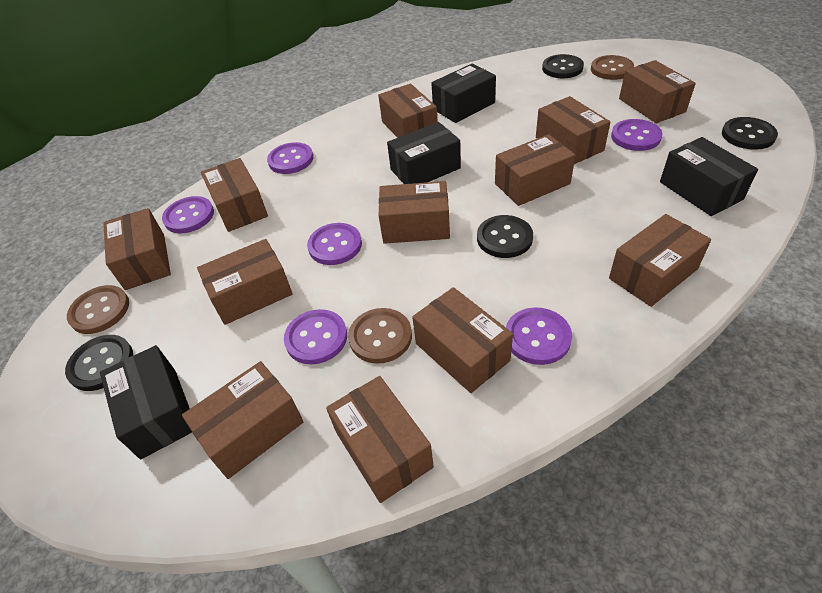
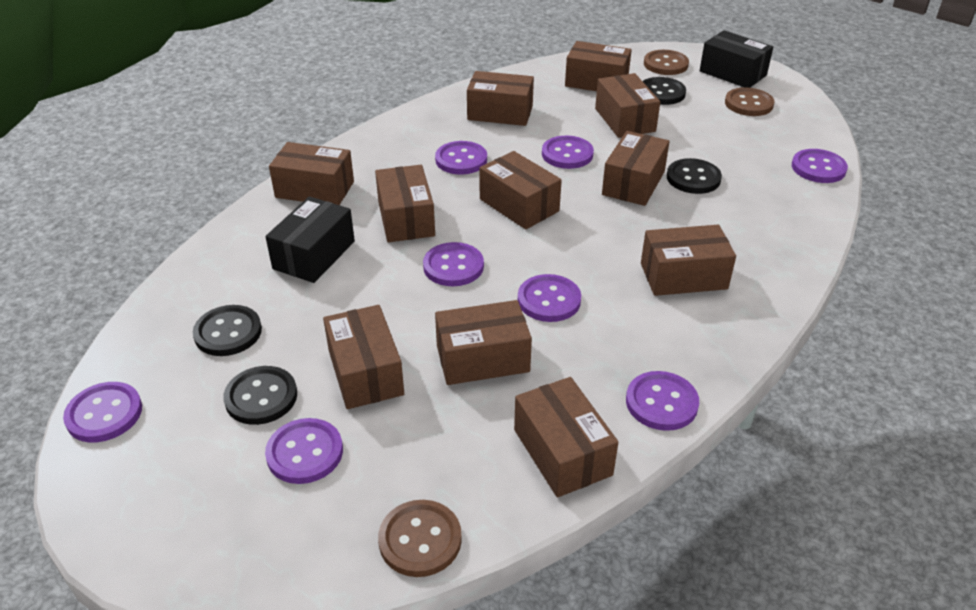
black box: [100,345,192,459] [387,122,461,184] [431,64,496,123] [660,137,758,216] = 4 -> [265,197,355,283] [700,30,773,88] = 2
brown box: [103,208,171,290] [182,361,303,479] [197,239,293,325] [201,158,268,232] [326,376,434,503] [378,84,438,138] [379,181,450,244] [412,287,513,393] [495,134,575,206] [536,96,610,164] [609,214,711,307] [619,60,696,123] = 12 -> [269,142,354,205] [323,305,404,409] [375,165,435,242] [435,300,532,385] [467,71,534,126] [479,151,562,229] [514,377,618,497] [565,41,632,91] [595,73,660,138] [602,131,670,206] [641,225,736,296] = 11
purple button: [162,196,214,233] [267,142,313,174] [284,309,347,364] [307,223,362,265] [506,307,572,365] [611,119,663,151] = 6 -> [63,382,142,442] [265,418,343,484] [423,242,484,286] [435,141,487,175] [518,274,581,322] [542,136,594,169] [626,371,699,431] [792,149,848,183] = 8

